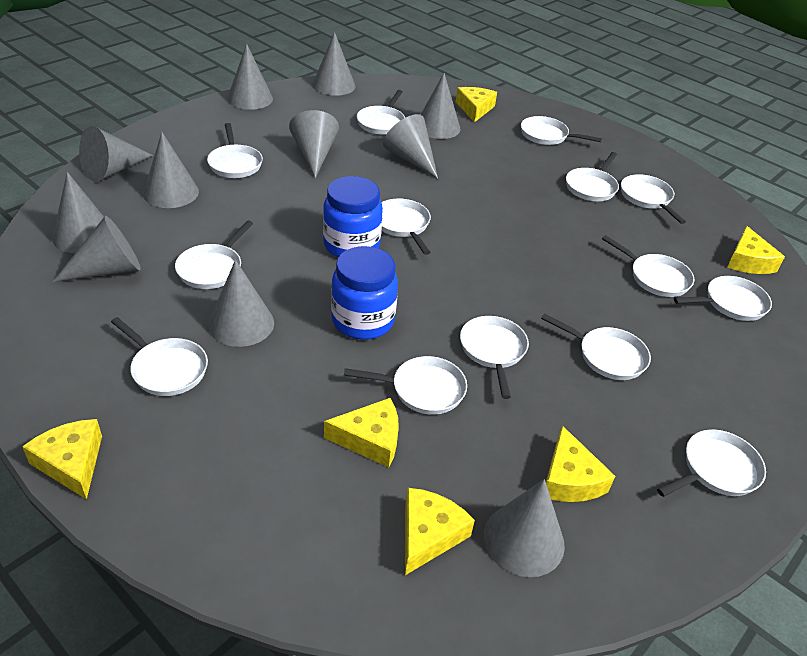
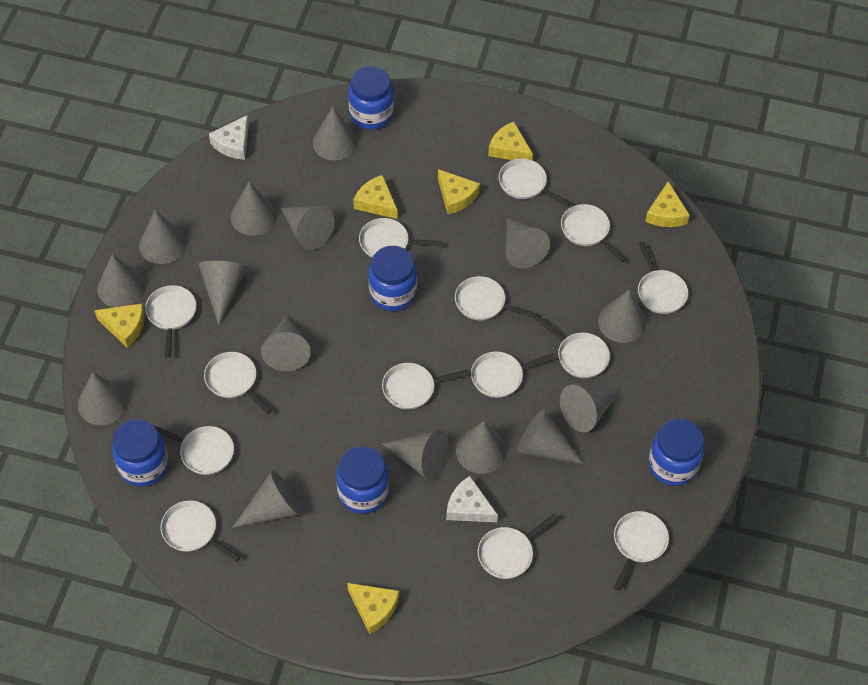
blue jar: [323,176,383,258] [331,246,398,340] = 2 -> [112,419,169,487] [336,446,389,514] [348,66,394,130] [369,246,417,311] [648,419,704,486] = 5
grey cone: [52,172,104,253] [53,216,141,282] [79,126,153,182] [143,132,199,208] [208,260,274,347] [227,44,273,110] [289,110,339,178] [312,32,355,96] [383,114,438,179] [420,73,460,139] [484,479,565,577] = 11 -> [78,372,128,425] [97,254,145,307] [139,210,186,264] [198,261,247,325] [230,182,277,236] [232,471,301,528] [261,315,311,371] [281,206,334,250] [313,107,357,161] [382,430,449,481] [456,421,506,474] [505,218,550,269] [517,409,584,464] [560,385,620,433] [598,290,646,343] = 15
white cheese: none = 0 -> [209,115,249,160] [446,476,498,522] = 2

